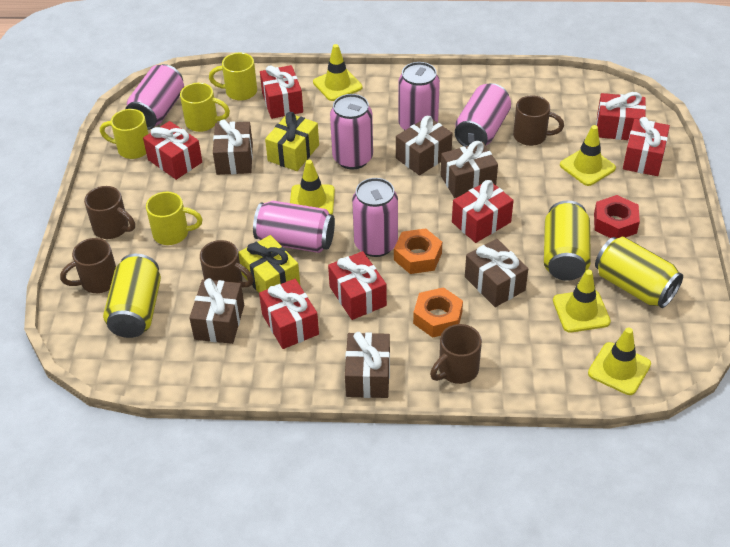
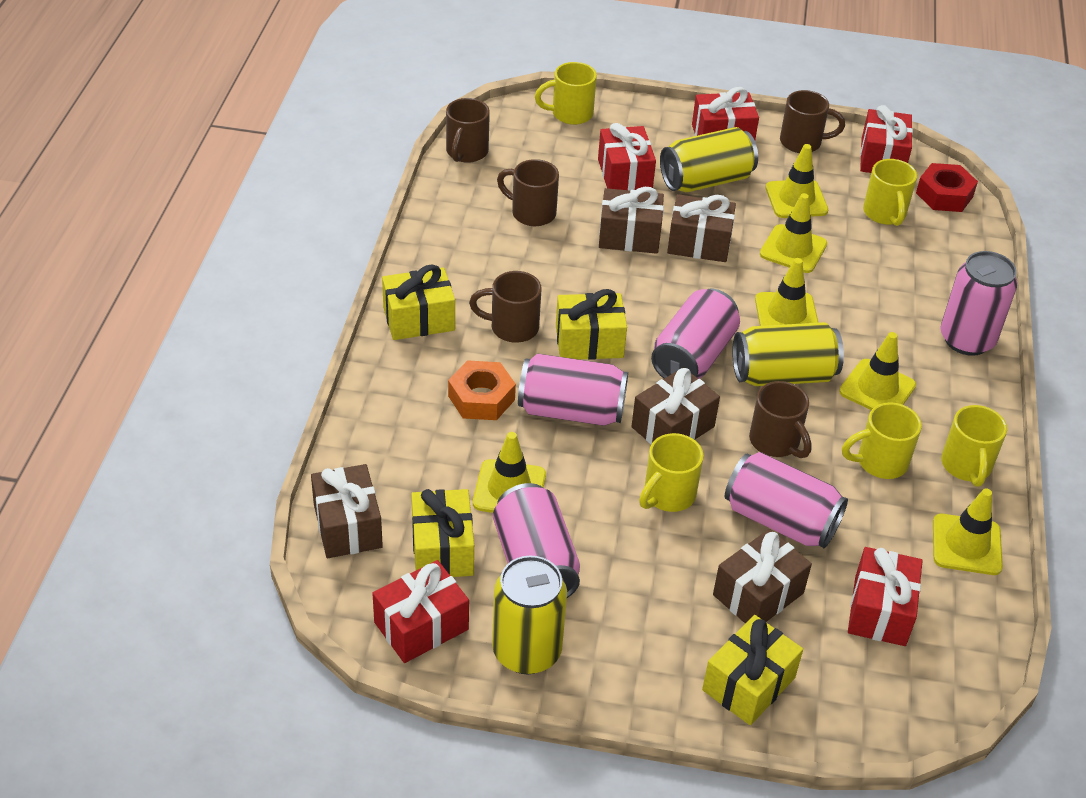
brown gift: [190,278,244,344] [213,119,253,175] [345,332,390,398] [396,116,452,175] [440,141,498,198] [465,239,528,307] = 6 -> [311,464,383,558] [599,187,664,254] [631,367,720,444] [667,194,736,262] [713,529,812,623] = 5
orange nut: [394,228,442,274] [413,287,463,338] = 2 -> [448,360,516,420] = 1
pink can: [125,64,184,130] [253,201,335,253] [330,94,373,169] [352,178,398,257] [398,62,440,131] [455,83,511,147] = 6 -> [493,483,580,598] [518,353,628,426] [651,289,740,379] [725,452,848,548] [940,251,1017,356] = 5
red gift: [143,121,202,180] [259,279,319,349] [260,65,303,119] [328,251,387,320] [452,180,514,243] [596,92,646,140] [623,117,670,176] = 7 -> [372,560,469,663] [598,123,656,190] [692,87,759,140] [848,547,922,646] [860,105,913,173] = 5
yellow gift: [238,235,300,292] [265,112,319,171] = 2 -> [382,264,455,340] [411,489,474,577] [556,289,627,360] [702,615,803,725] = 4
yellow mug: [100,109,149,159] [146,192,202,245] [180,83,230,132] [209,53,257,101] = 4 -> [535,62,597,125] [639,433,704,512] [842,402,922,479] [863,159,917,226] [941,405,1007,487] = 5
yellow traffic cone: [290,160,335,215] [313,44,362,101] [553,270,611,332] [560,125,616,186] [588,327,651,395] = 5 -> [473,432,546,513] [755,258,819,326] [760,193,827,273] [765,144,828,218] [839,332,916,410] [933,488,1003,575] = 6

